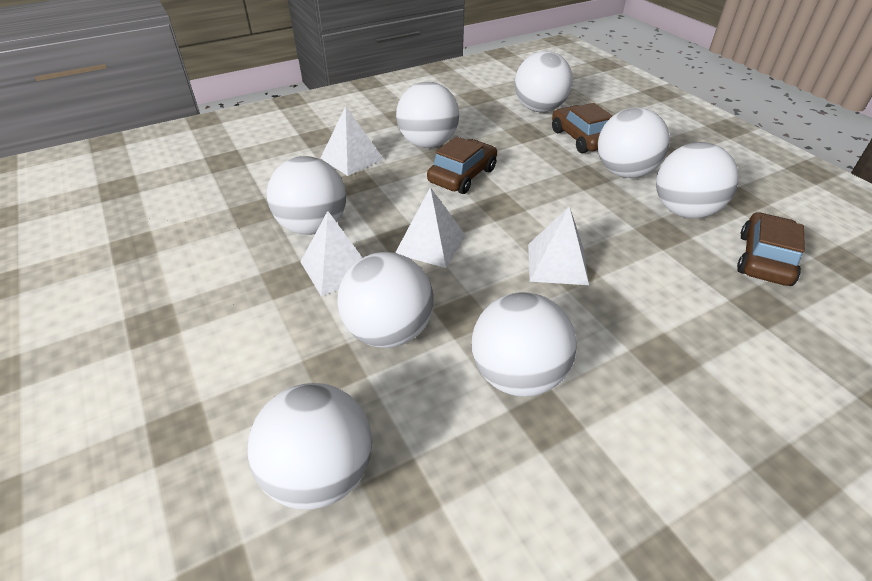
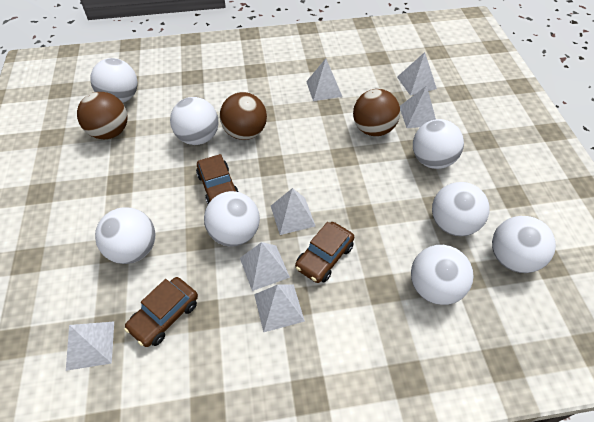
brown ball: none = 0 -> [77,92,128,139] [220,92,267,140] [353,89,400,136] = 3
white pyramid: [300,211,362,296] [321,106,383,176] [395,187,466,268] [528,206,589,285] = 4 -> [66,321,114,371] [240,242,290,291] [254,284,305,332] [271,188,315,235] [306,59,342,101] [397,52,437,96] [400,85,436,128] = 7

